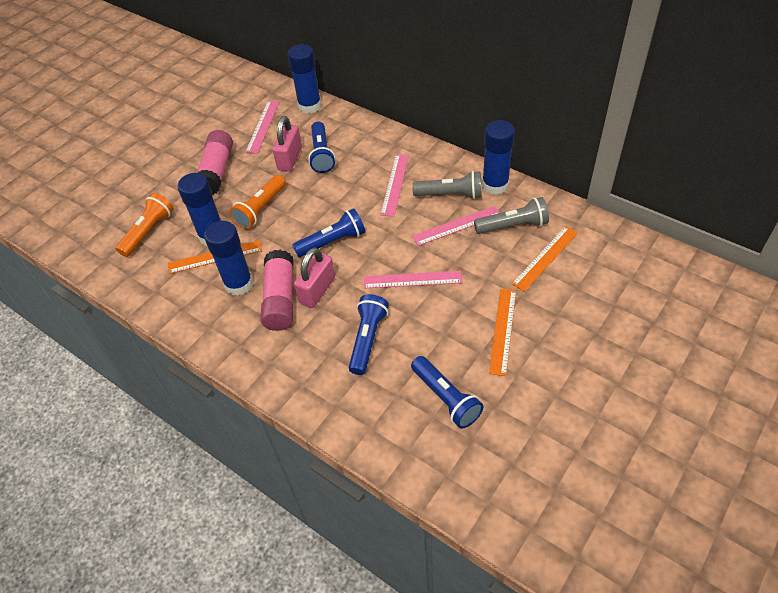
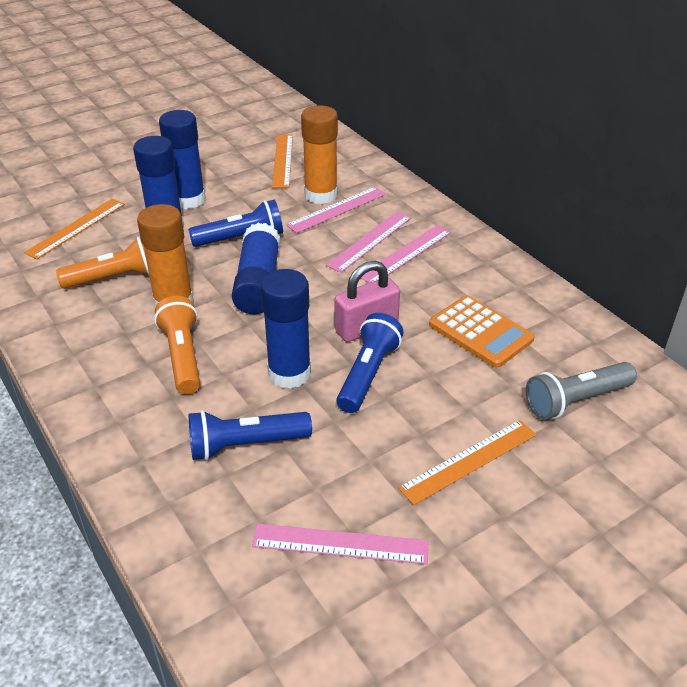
blue flashlight: [293,208,365,257] [308,121,335,173] [349,294,389,375] [411,356,484,429] = 4 -> [188,199,283,247] [189,410,312,461] [336,313,404,413] = 3
grey flashlight: [412,171,482,199] [474,197,549,234] = 2 -> [526,362,637,420] = 1
orange calculator: none = 0 -> [429,296,534,368] = 1
orange glue stick: none = 0 -> [137,204,194,307] [301,105,338,204] = 2
pink glue stick: [197,130,233,195] [260,250,294,331] = 2 -> none = 0
pink padlock: [273,116,302,172] [294,247,335,308] = 2 -> [334,261,400,342] = 1

